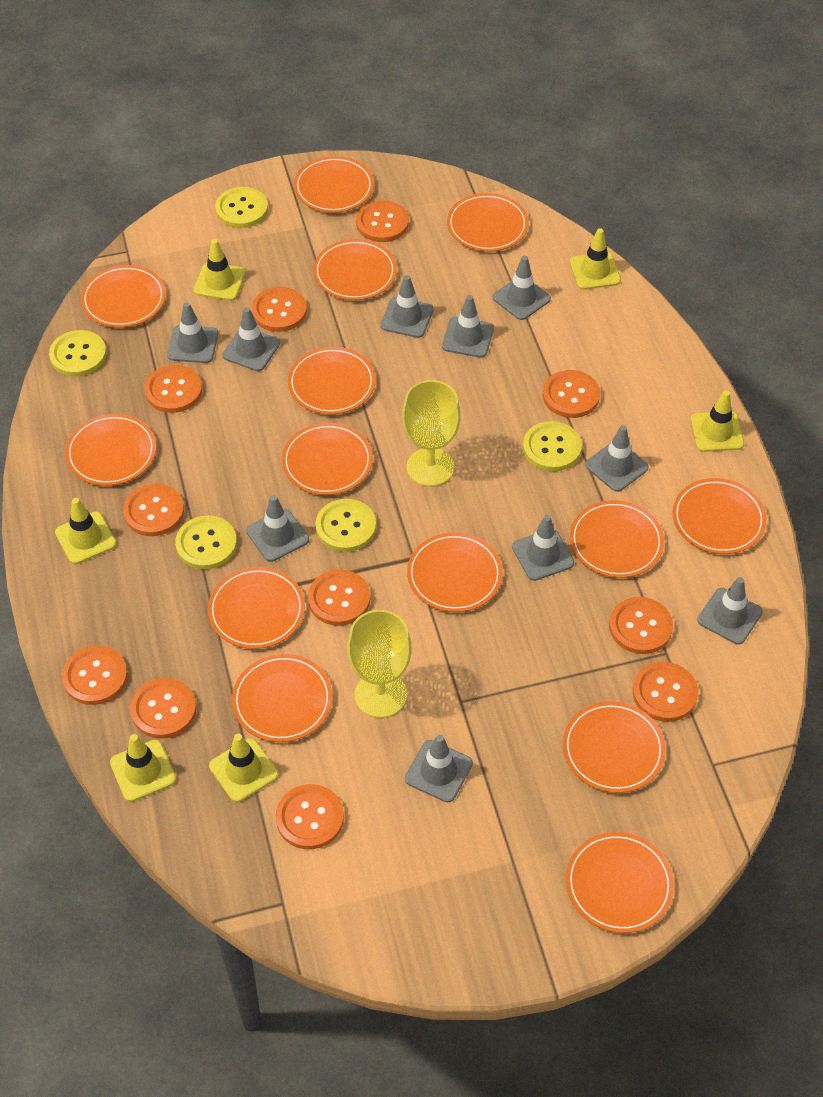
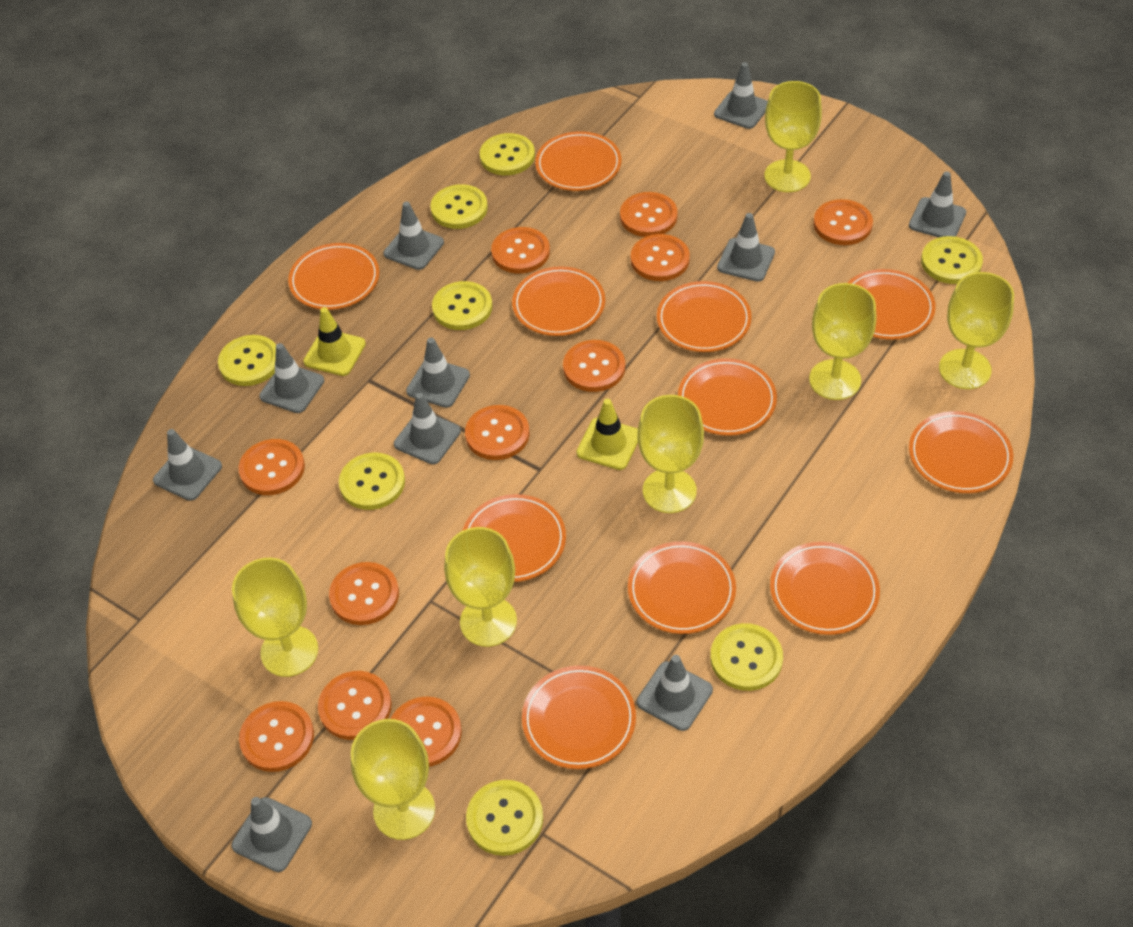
orange plate: [65,414,156,486] [81,265,166,328] [208,567,305,649] [232,654,332,742] [282,423,373,495] [288,347,376,414] [294,156,374,213] [313,239,397,300] [407,533,503,612] [447,193,529,252] [563,701,666,793] [566,832,674,933] [570,500,664,578] [672,478,766,554] = 14 -> [288,243,379,310] [462,494,566,582] [512,266,605,336] [522,665,636,769] [535,131,621,191] [628,541,736,634] [657,281,752,352] [678,358,777,436] [770,542,880,635] [847,269,936,340] [909,411,1013,493] = 11
yellow button: [49,330,106,376] [175,516,237,569] [215,187,268,228] [315,499,376,552] [523,421,582,471] = 5 -> [218,335,276,386] [339,453,405,510] [430,184,488,229] [432,281,492,330] [466,780,543,856] [479,133,535,175] [710,623,783,691] [921,236,983,284] = 8
yellow goblet: [347,610,412,718] [402,380,460,486] = 2 -> [232,558,318,677] [351,719,435,840] [444,527,517,647] [637,395,704,513] [764,81,822,192] [809,283,876,400] [939,272,1014,389] = 7
yellow traffic cone: [55,498,117,564] [110,734,176,802] [194,239,246,301] [209,734,279,802] [570,228,621,290] [691,390,744,452] = 6 -> [303,307,366,376] [576,399,638,470] = 2

